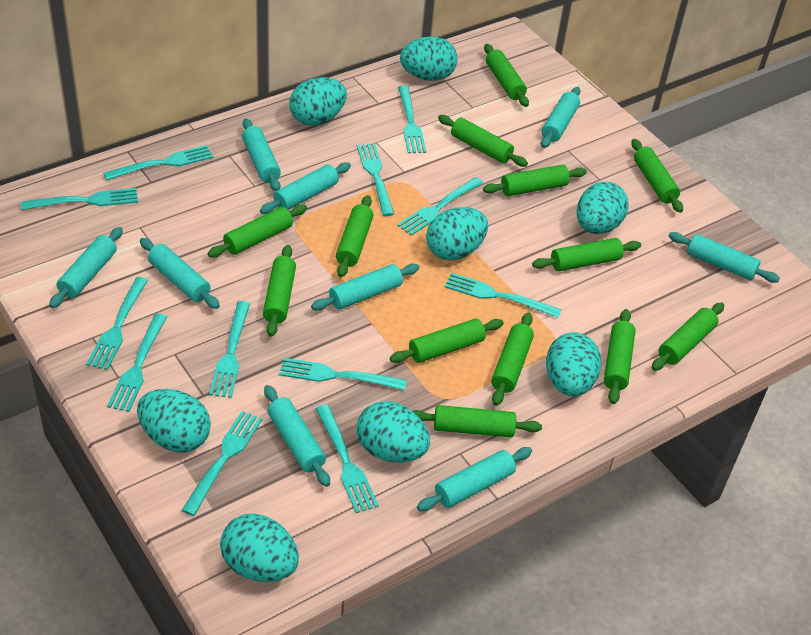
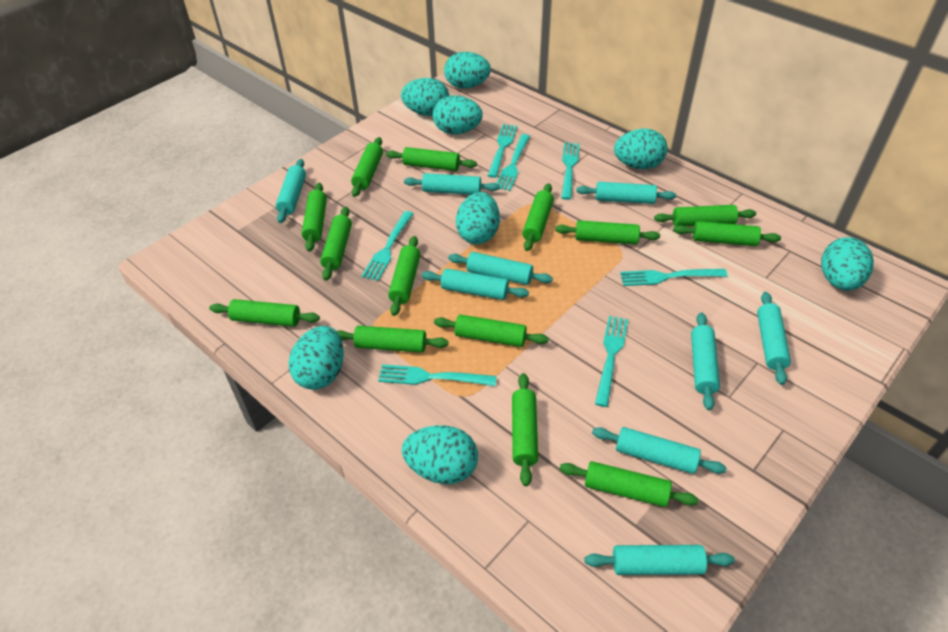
green rolling pin: [208,205,307,257] [263,245,296,337] [336,195,373,277] [390,318,504,363] [412,405,542,438] [438,115,528,167] [483,165,587,196] [484,44,529,107] [491,313,534,406] [532,238,641,271] [604,309,636,404] [631,139,683,213] [652,303,724,371] = 13 -> [209,299,320,327] [302,183,327,252] [320,207,352,281] [337,326,449,353] [351,137,383,197] [386,147,477,171] [388,236,420,316] [434,314,549,347] [512,373,538,486] [522,183,554,251] [555,220,660,244] [560,461,699,507] [654,205,756,226] [673,221,781,246] = 14
turquoise fork: [21,188,138,210] [86,277,148,370] [103,145,213,180] [107,314,167,412] [182,411,262,516] [209,301,250,398] [279,358,407,390] [315,404,379,513] [357,143,394,216] [397,177,483,236] [398,85,426,153] [445,273,562,318] = 12 -> [361,211,414,281] [378,364,496,386] [487,124,517,178] [497,134,530,191] [561,142,580,200] [595,316,628,407] [620,269,728,286] = 7

